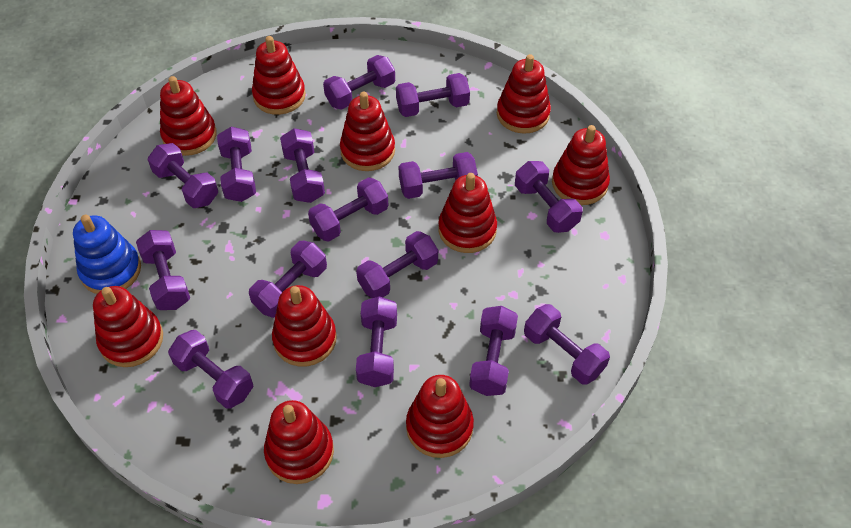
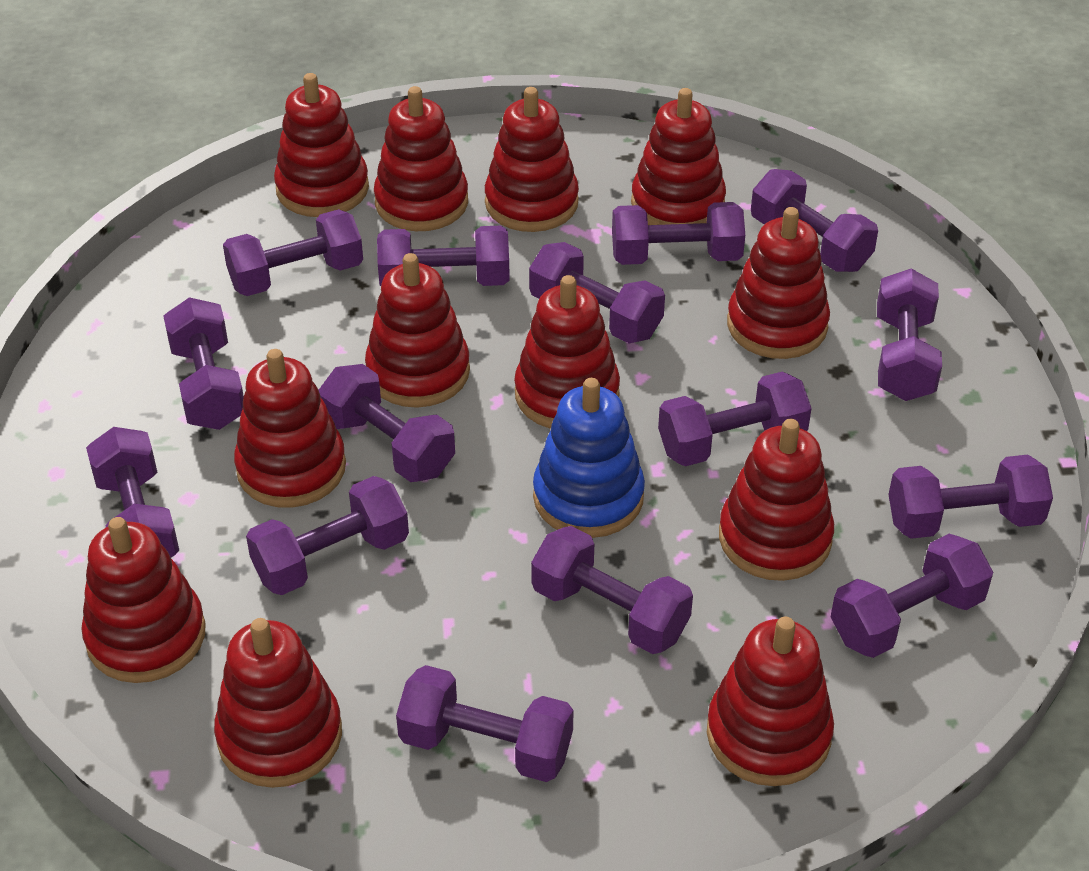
red stacking toy: [93,286,163,367] [160,76,217,156] [252,36,306,115] [264,400,334,484] [272,285,337,366] [340,92,395,171] [406,375,474,458] [438,173,497,253] [497,54,551,134] [552,125,610,205] = 10 -> [81,517,206,683] [214,618,342,788] [234,349,346,508] [274,73,369,217] [365,253,470,408] [374,86,468,231] [485,87,579,232] [514,275,620,429] [631,88,726,225] [707,616,834,786] [719,419,834,581] [727,207,830,359] = 12

